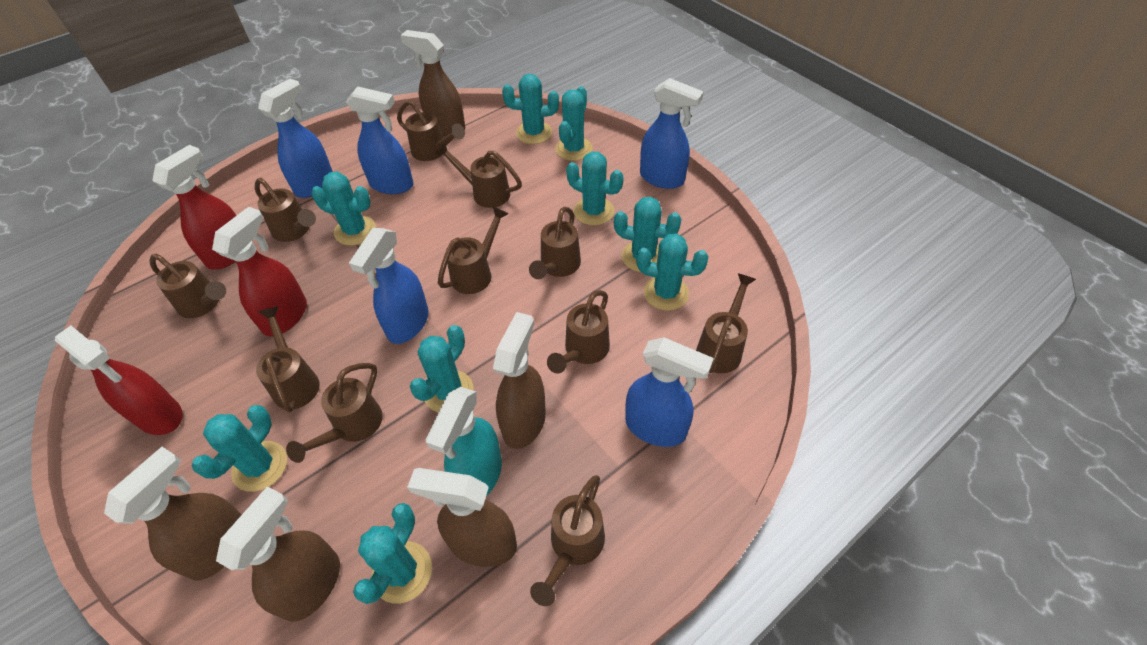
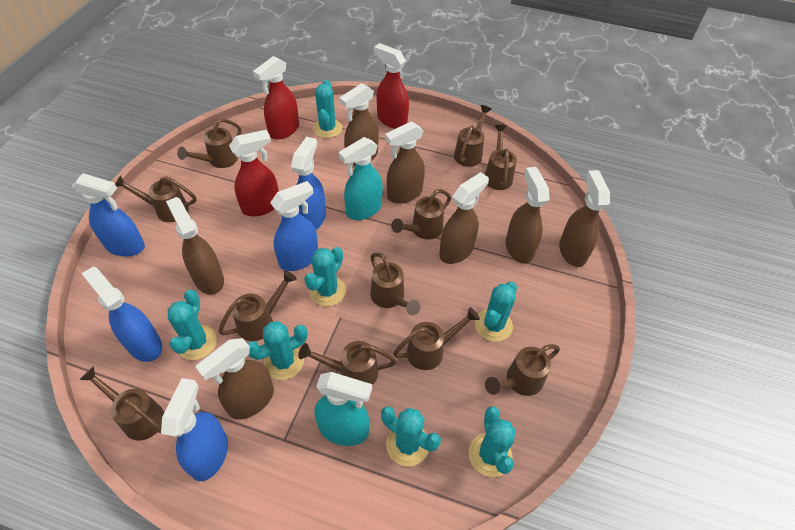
brown spray bottle: [104,447,242,580] [216,486,340,622] [401,30,465,136] [407,468,517,567] [493,312,546,449] = 5 -> [166,197,224,295] [195,338,274,420] [339,83,379,166] [385,121,425,204] [439,172,489,264] [506,167,549,264] [559,170,610,267] = 7
turquoise cactus: [192,405,287,492] [312,171,376,246] [353,503,432,604] [410,325,474,413] [502,74,559,144] [555,86,593,161] [566,151,624,226] [614,197,681,272] [636,234,709,311] = 9 -> [168,290,217,360] [248,321,307,380] [304,247,346,306] [313,80,342,138] [381,406,441,467] [469,406,516,477] [475,282,517,342] = 7
turquoise spray bottle: [425,387,502,496] = 1 -> [314,372,372,446] [339,137,383,220] = 2

